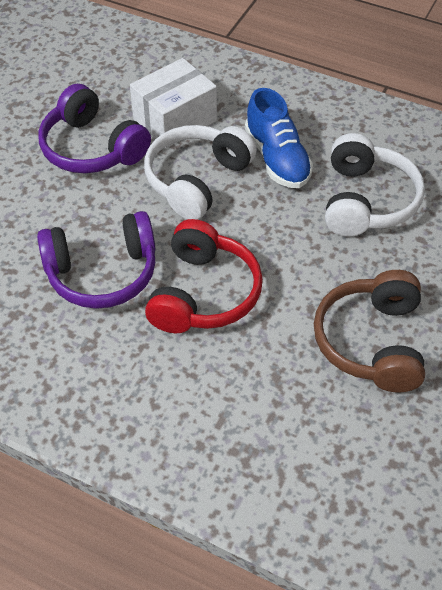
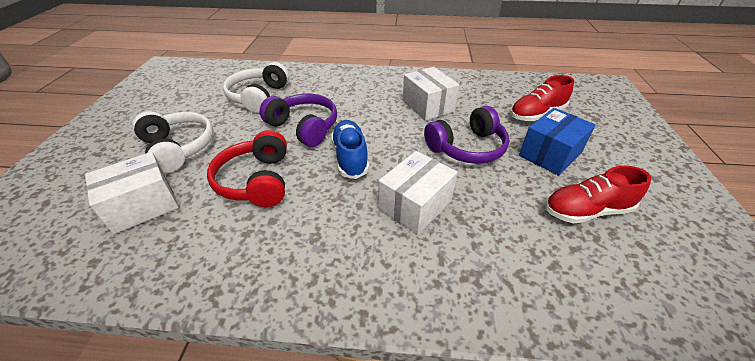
blue box: none = 0 -> [519,108,596,176] = 1
brown headphones: [314,270,425,392] = 1 -> none = 0
red shoe: none = 0 -> [510,75,574,121] [545,166,651,223] = 2
white box: [130,58,217,149] = 1 -> [85,152,179,234] [378,151,458,235] [403,67,459,121] = 3

